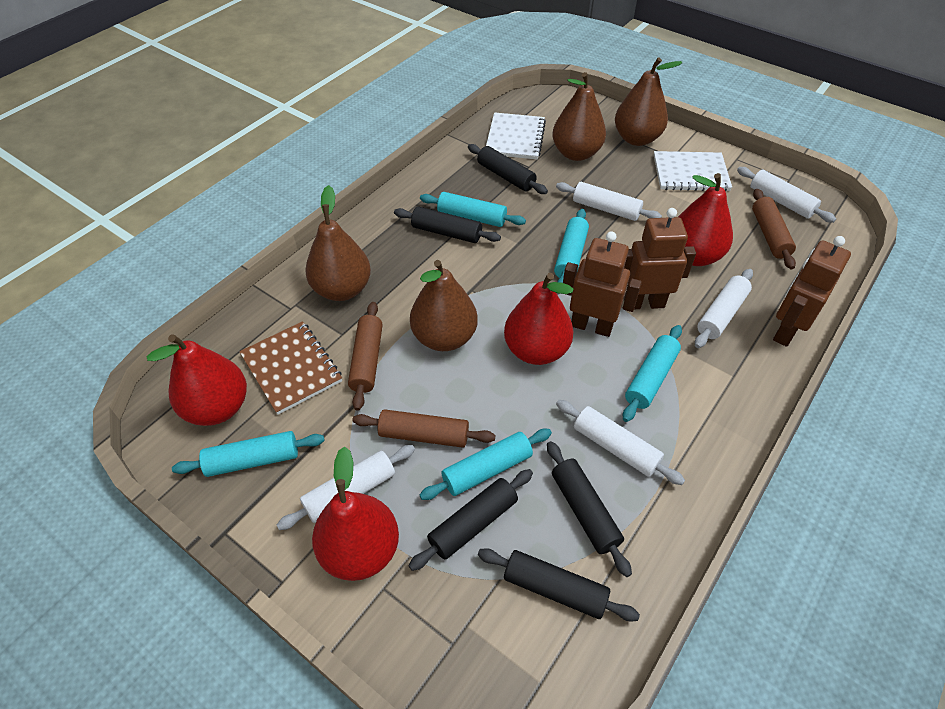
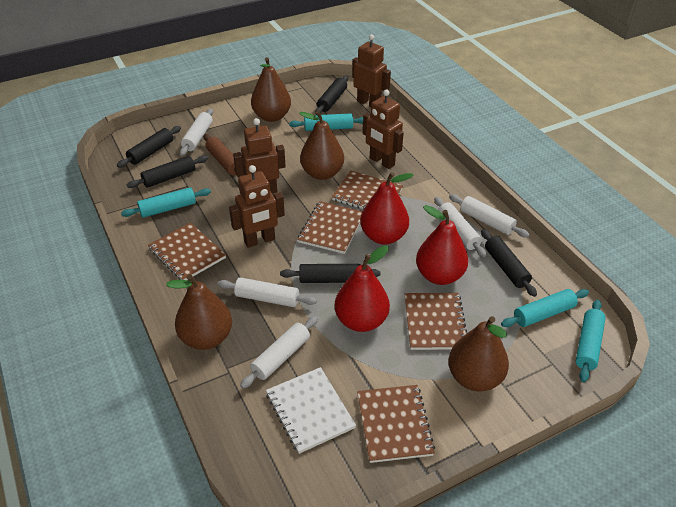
brown notebook: [239,321,342,415] = 1 -> [148,223,226,280] [298,201,363,254] [332,171,403,210] [357,385,435,463] [405,293,467,350] = 5
brown robot: [563,231,642,337] [624,208,696,309] [773,236,851,347] = 3 -> [229,165,285,248] [233,118,286,193] [352,34,391,107] [363,89,404,169] = 4
brown rolling pin: [348,302,383,411] [352,409,496,448] [752,189,796,269] = 3 -> [204,134,245,178] = 1
red pear: [147,334,247,426] [312,446,399,581] [504,273,574,365] [678,173,733,266] = 4 -> [335,245,390,332] [360,172,413,244] [416,205,468,285] = 3
turquoise rolling pin: [172,431,325,477] [420,192,526,227] [420,429,552,500] [554,209,589,283] [623,325,682,422] = 5 -> [121,187,211,218] [289,113,363,131] [501,289,589,327] [576,299,606,382] = 4
white notebook: [486,112,546,159] [654,151,732,191] = 2 -> [266,367,356,454] = 1

